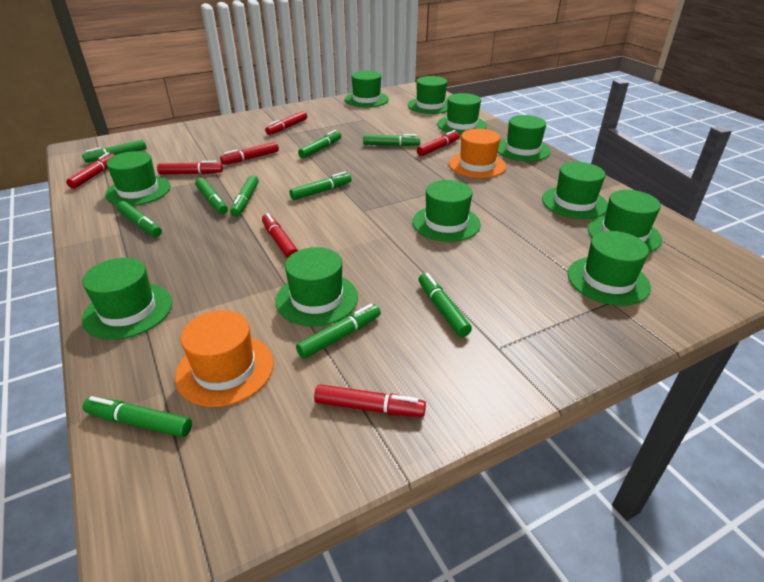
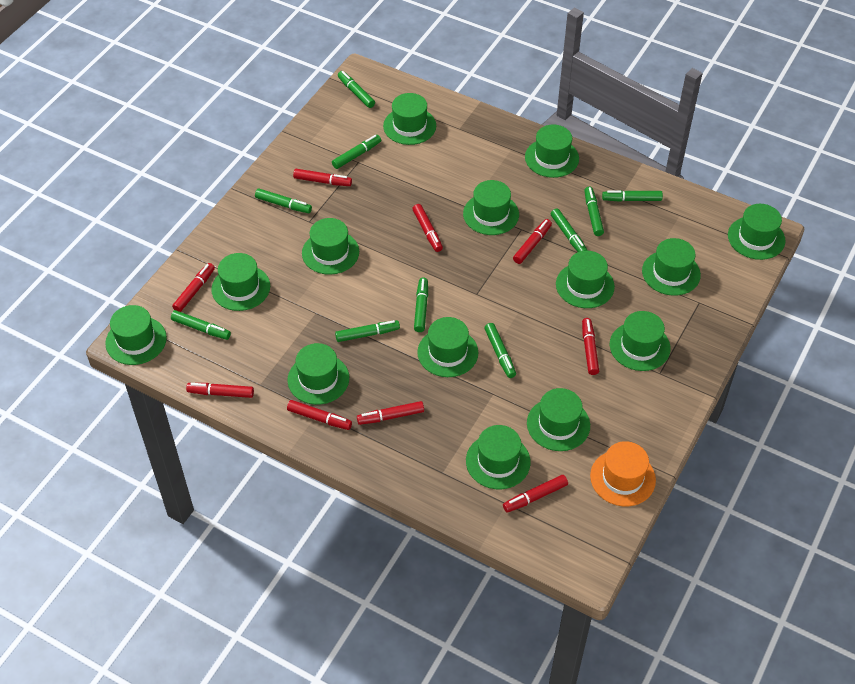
green hat: [82,258,172,340] [105,151,171,206] [275,247,358,326] [345,71,389,107] [408,76,448,114] [412,180,481,242] [437,93,487,135] [498,115,551,161] [542,162,608,219] [568,231,651,306] [588,190,662,252] = 11 -> [105,305,167,365] [211,253,270,311] [287,343,349,405] [302,218,359,275] [383,93,436,145] [417,317,478,377] [463,180,519,235] [466,425,531,489] [525,125,579,178] [527,388,590,451] [556,251,615,308] [610,311,671,371] [642,238,701,296] [728,204,786,260] = 14
orange hat: [175,310,274,407] [449,129,506,178] = 2 -> [590,441,656,506] = 1
red marker: [66,152,115,189] [157,161,223,174] [220,142,279,165] [262,213,298,259] [265,111,307,135] [314,384,426,417] [417,130,460,156] = 7 -> [172,263,215,312] [186,383,254,398] [287,400,352,430] [293,169,352,186] [357,401,424,425] [412,204,443,252] [503,475,568,512] [513,219,552,264] [582,318,599,375] = 9

